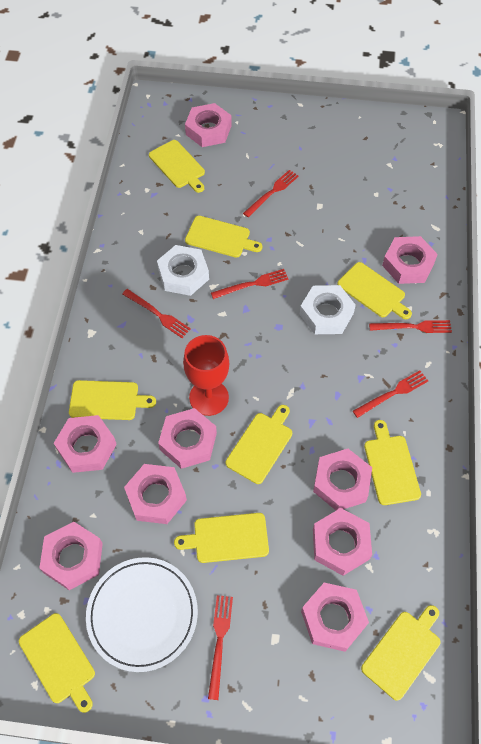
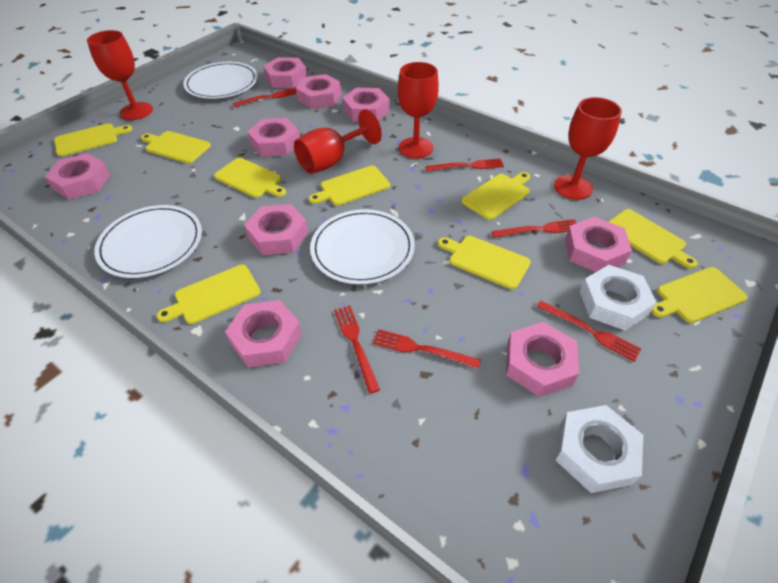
red goblet: [183,335,229,416] = 1 -> [87,30,153,120] [294,109,382,174] [398,62,439,158] [554,97,622,200] = 4
white plate: [86,557,198,672] = 1 -> [94,205,202,278] [183,62,258,99] [310,209,415,284] = 3

